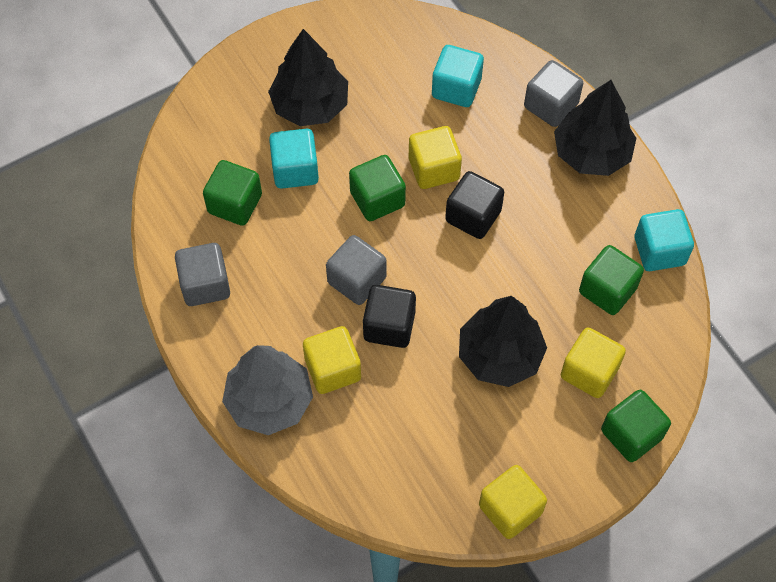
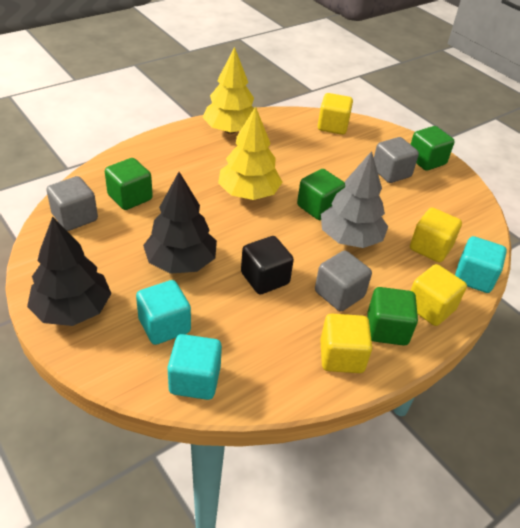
black cube: [363,285,416,348] [445,171,504,239] = 2 -> [241,236,294,294] = 1
black tree: [268,29,348,126] [459,296,547,387] [554,80,636,176] = 3 -> [27,216,112,326] [143,172,217,274] = 2
yellow tree: none = 0 -> [202,47,254,134] [218,106,283,200] = 2

